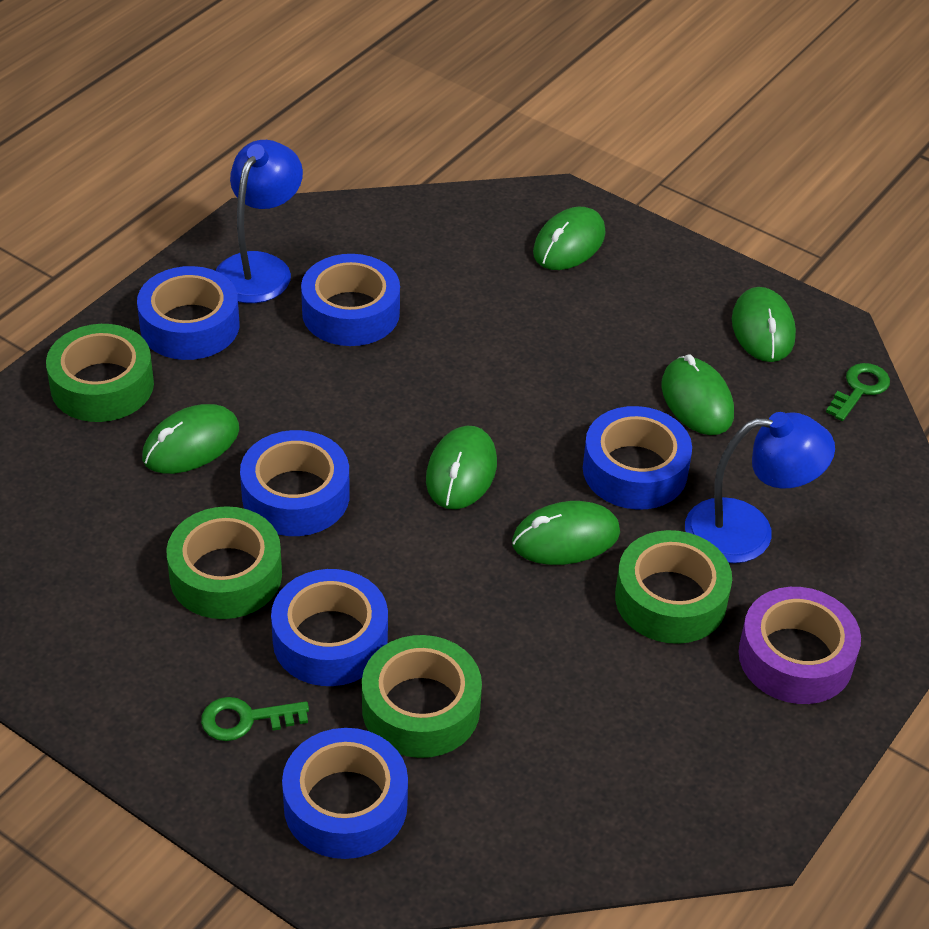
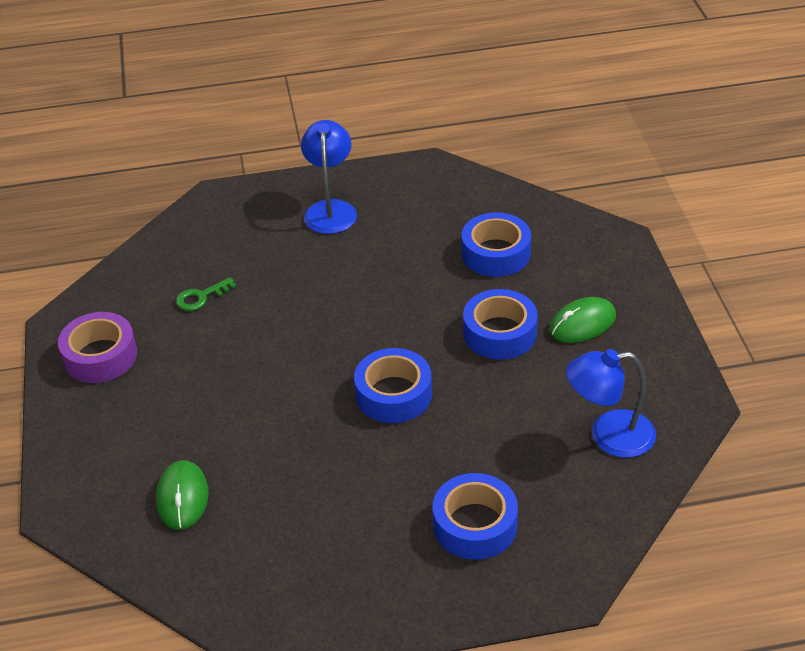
blue tape: [137,266,239,360] [240,430,350,536] [271,569,388,686] [282,728,408,859] [301,254,400,346] [583,406,692,510] = 6 -> [354,348,432,423] [433,473,518,560] [462,212,531,277] [463,289,538,360] = 4
green key: [201,697,309,741] [826,363,890,421] = 2 -> [176,277,236,311] = 1
green mouse: [142,404,239,474] [426,426,497,509] [512,501,620,565] [533,207,606,270] [661,354,734,435] [732,287,796,362] = 6 -> [156,460,209,530] [549,297,616,343] = 2
green tape: [46,324,154,422] [166,506,282,619] [362,635,482,758] [615,530,732,644] = 4 -> none = 0

